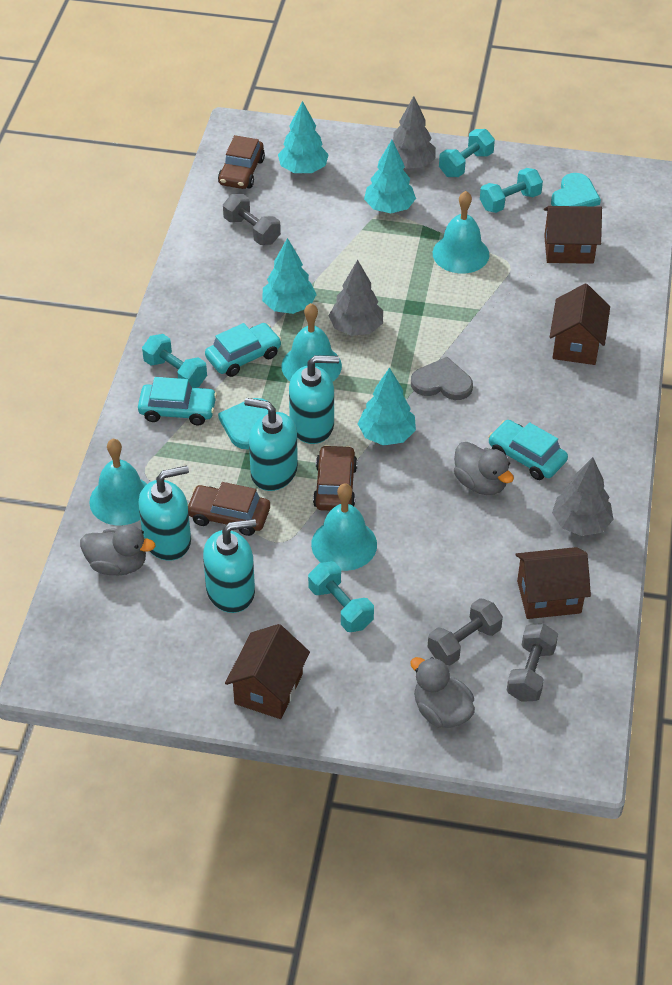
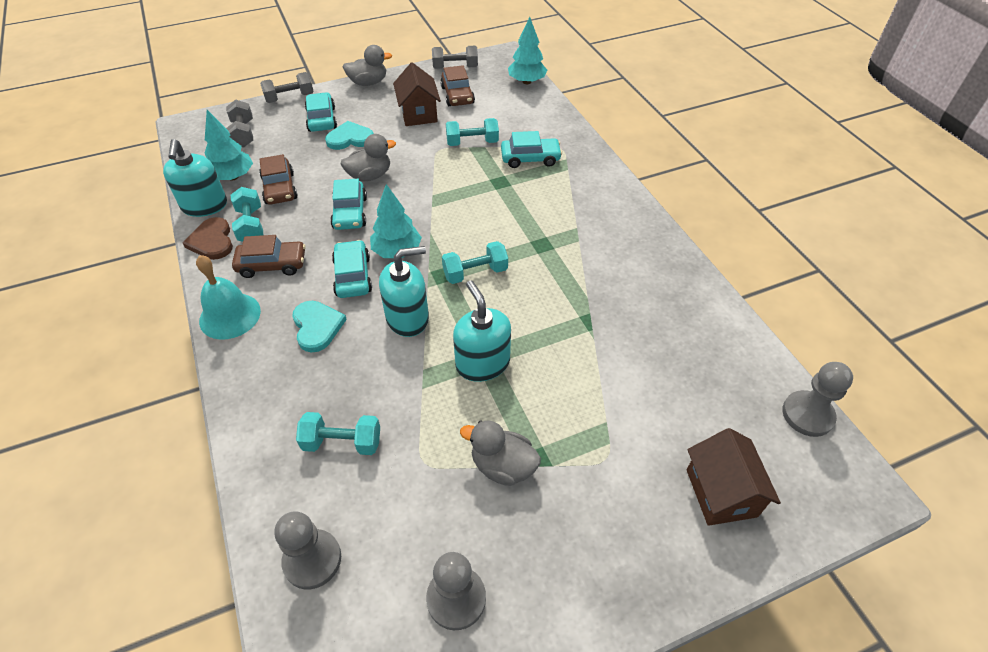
brown heart: none = 0 -> [183,217,233,260] = 1
brown house: [225,624,310,719] [515,547,591,619] [544,206,602,264] [550,284,610,365] = 4 -> [393,62,441,126] [687,428,781,526] = 2
grey heart: [411,357,473,400] = 1 -> none = 0
grey pawn: none = 0 -> [275,511,341,589] [426,552,486,630] [782,362,853,437] = 3
grey tree: [328,260,383,336] [393,96,436,169] [552,457,614,536] = 3 -> none = 0
turquoise bell: [89,439,147,525] [281,303,342,382] [311,483,377,571] [433,191,489,273] = 4 -> [196,255,261,340] = 1
turquoise car: [138,377,217,425] [205,323,282,377] [488,420,568,480] = 3 -> [305,92,337,132] [330,179,367,230] [332,240,372,298] [501,131,562,168] = 4
turquoise soap dispenser: [138,465,191,561] [203,519,256,613] [244,398,298,491] [289,355,339,444] = 4 -> [163,139,227,217] [379,246,429,337] [453,280,511,382] = 3
turquoise tree: [262,238,317,314] [278,101,329,173] [358,367,416,446] [364,140,416,213] = 4 -> [204,110,253,181] [370,184,422,258] [508,17,547,84] = 3

